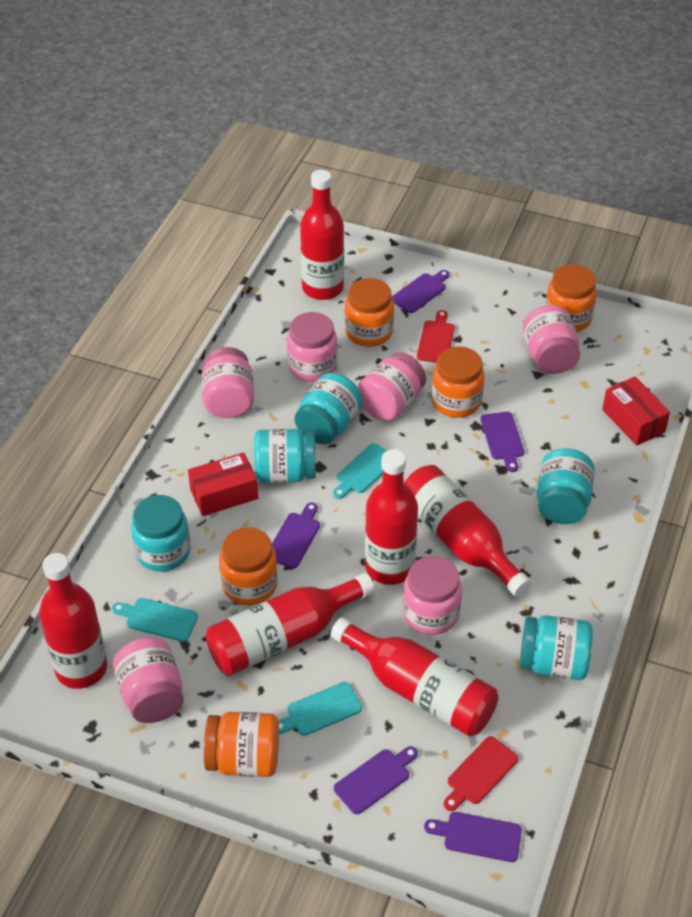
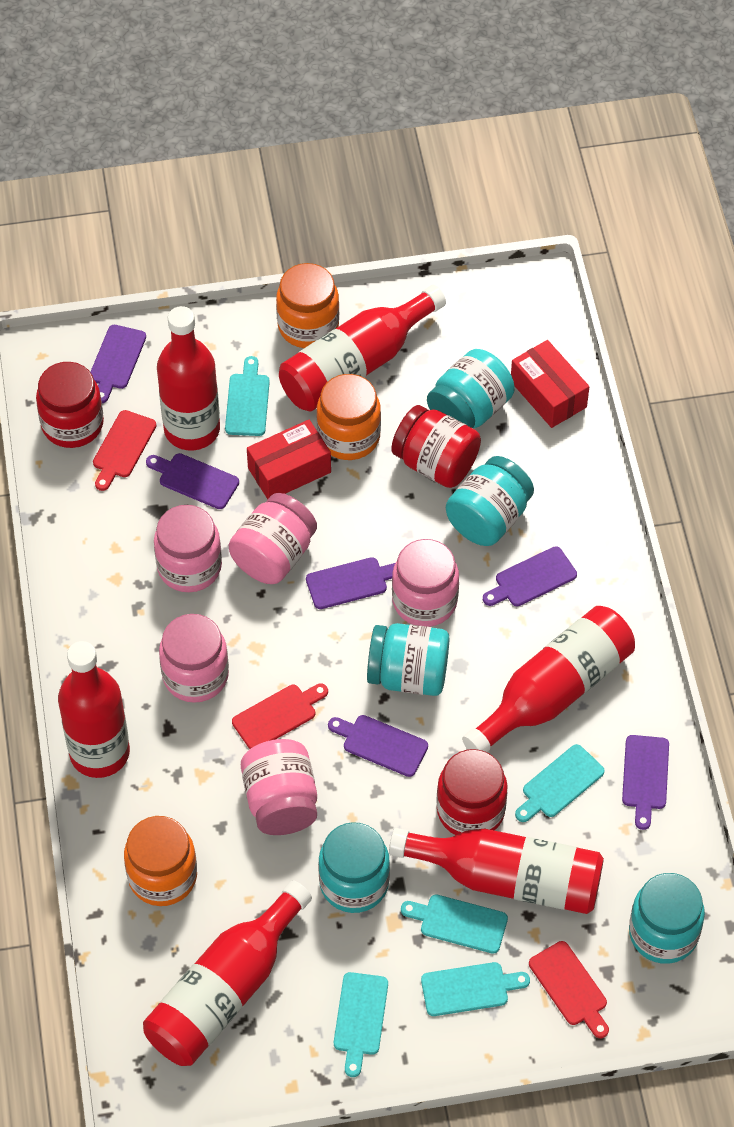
orange jar: [204,712,279,777] [219,527,278,605] [345,278,394,347] [432,346,484,418] [545,264,597,332] = 5 -> [124,816,197,906] [276,263,339,348] [316,374,381,460] = 3
pink jar: [113,637,184,723] [202,347,254,418] [287,312,338,382] [358,352,426,421] [403,556,462,635] [523,305,580,374] = 6 -> [154,505,222,592] [159,614,229,703] [229,493,317,584] [241,739,317,835] [392,539,459,627] = 5
purple cutting board: [272,502,320,568] [334,746,418,814] [392,270,450,313] [424,812,522,862] [480,412,524,472] = 5 -> [91,325,146,403] [146,453,239,509] [306,557,395,609] [328,715,428,777] [483,546,577,606] [622,735,669,830] = 6
red cutting board: [417,310,455,363] [444,736,518,811] = 2 -> [93,410,157,491] [232,683,328,749] [529,941,609,1038] = 3
red jar: none = 0 -> [36,362,104,448] [391,405,481,488] [436,749,508,835] = 3
turquoise cutting board: [112,598,198,642] [278,682,362,736] [333,443,387,499] = 3 -> [225,356,270,436] [334,972,388,1077] [401,894,508,954] [421,962,530,1016] [515,744,605,822] = 5

